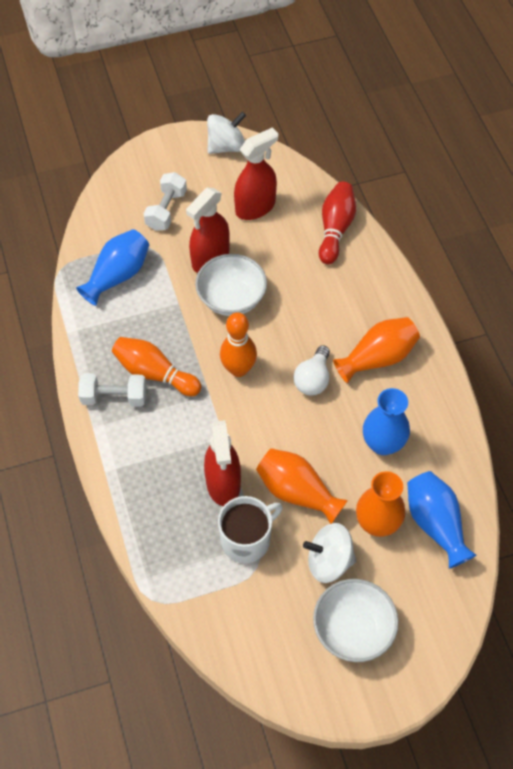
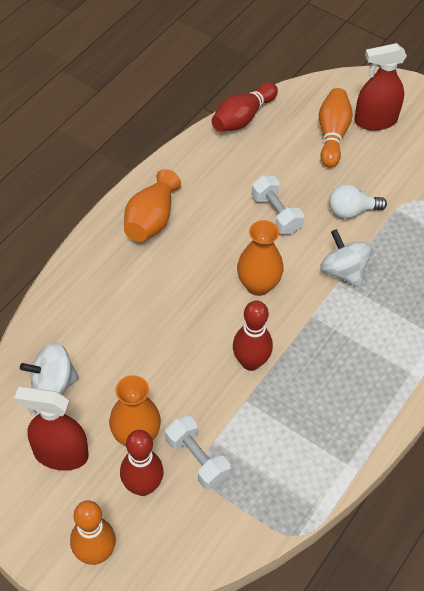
blue vase: [76,229,149,306] [363,388,410,455] [407,471,476,569] = 3 -> none = 0
red bowling pin: [319,182,356,264] = 1 -> [120,430,164,496] [211,82,278,132] [233,301,273,371] = 3
red spray bottle: [186,188,230,273] [204,420,241,506] [234,128,278,220] = 3 -> [14,386,89,471] [354,43,407,131] = 2
white bowl: [195,254,267,316] [313,579,399,662] = 2 -> none = 0
white mug: [218,496,283,563] = 1 -> none = 0

